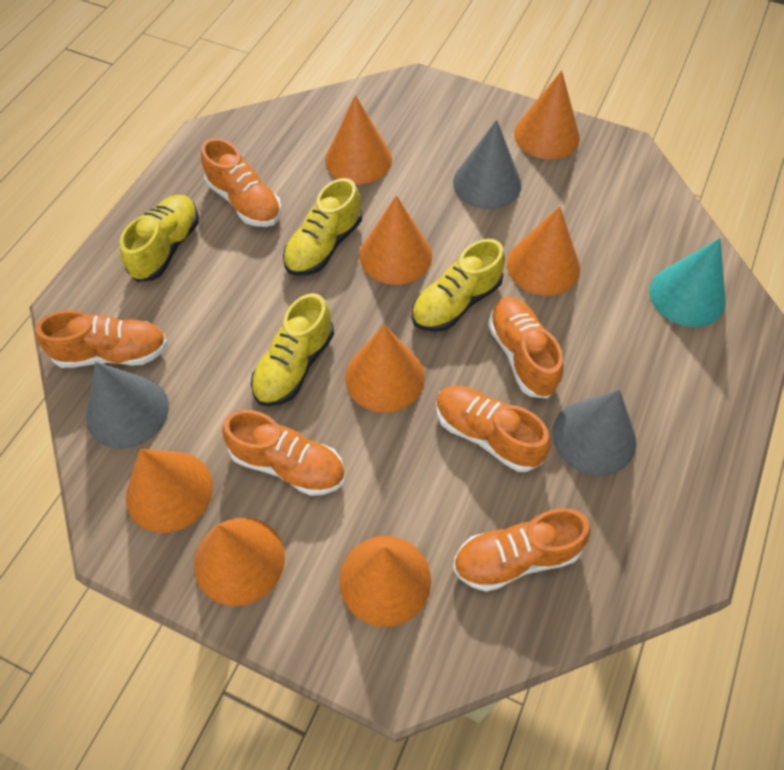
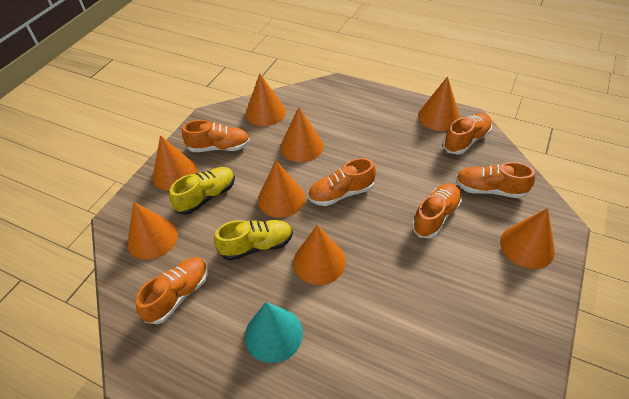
grey cone: [86,362,169,449] [453,120,521,209] [553,390,636,476] = 3 -> none = 0
yellow shoe: [120,195,199,282] [251,293,334,406] [283,178,362,276] [411,239,505,332] = 4 -> [169,167,235,215] [214,220,293,260] = 2

